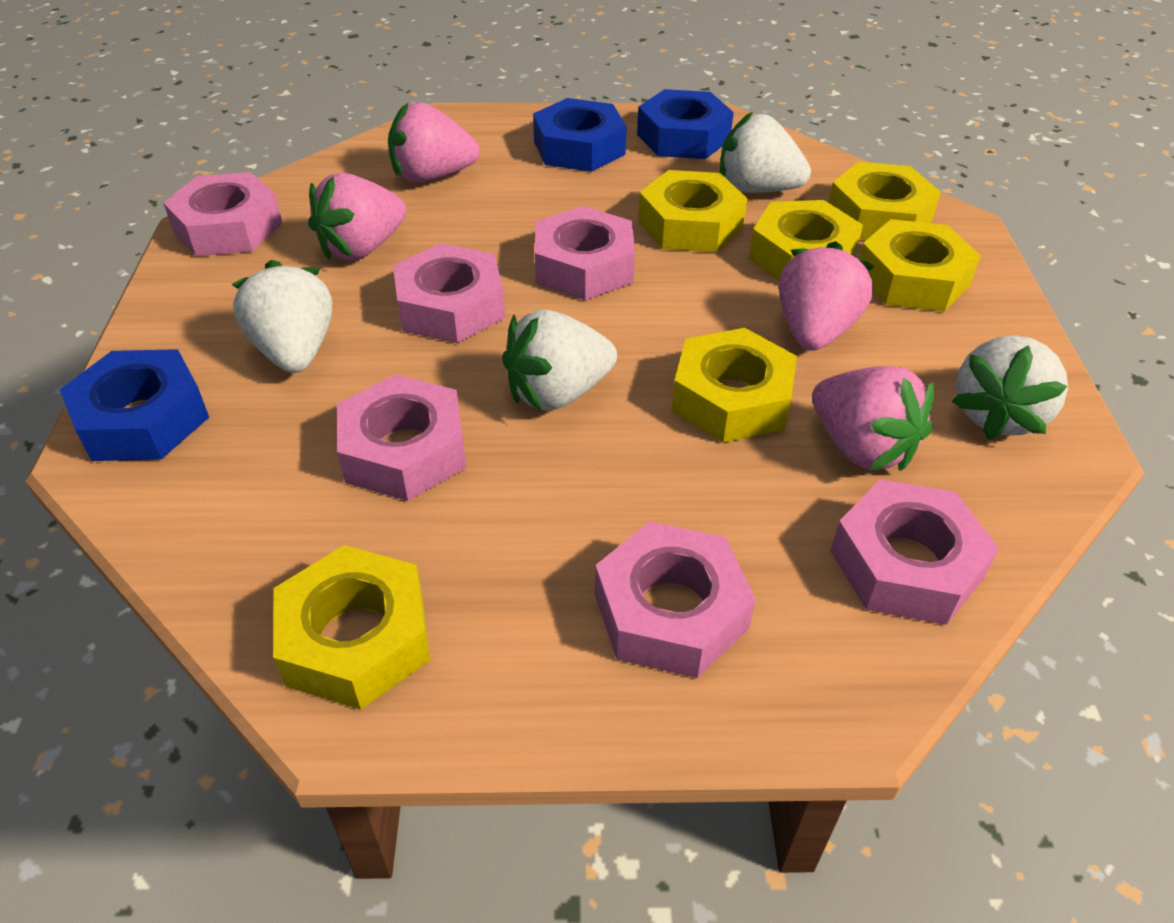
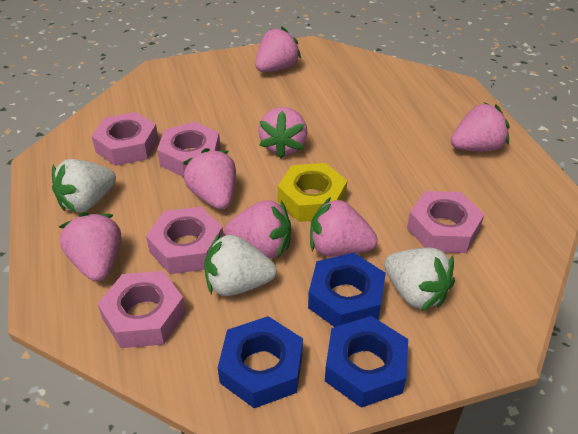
pink nut: [163,172,283,256] [337,374,466,501] [393,243,505,343] [535,206,635,300] [595,522,756,678] [830,479,999,625] = 6 -> [91,112,159,166] [98,271,186,348] [146,207,224,274] [157,122,221,177] [407,191,485,253] = 5
pink strawberry: [308,173,406,261] [388,102,480,183] [779,241,875,351] [812,366,934,471] = 4 -> [59,212,121,282] [184,148,236,210] [225,200,291,258] [255,27,301,72] [258,107,307,158] [310,197,378,257] [451,102,510,152] = 7
white strawberry: [231,260,332,373] [502,309,617,411] [720,112,811,193] [951,335,1068,440] = 4 -> [52,159,116,213] [204,233,277,296] [384,247,455,311] = 3
yellow nut: [273,545,430,710] [638,170,747,252] [672,328,797,443] [749,200,863,280] [829,162,941,240] [859,219,981,312] = 6 -> [278,163,347,222] = 1

